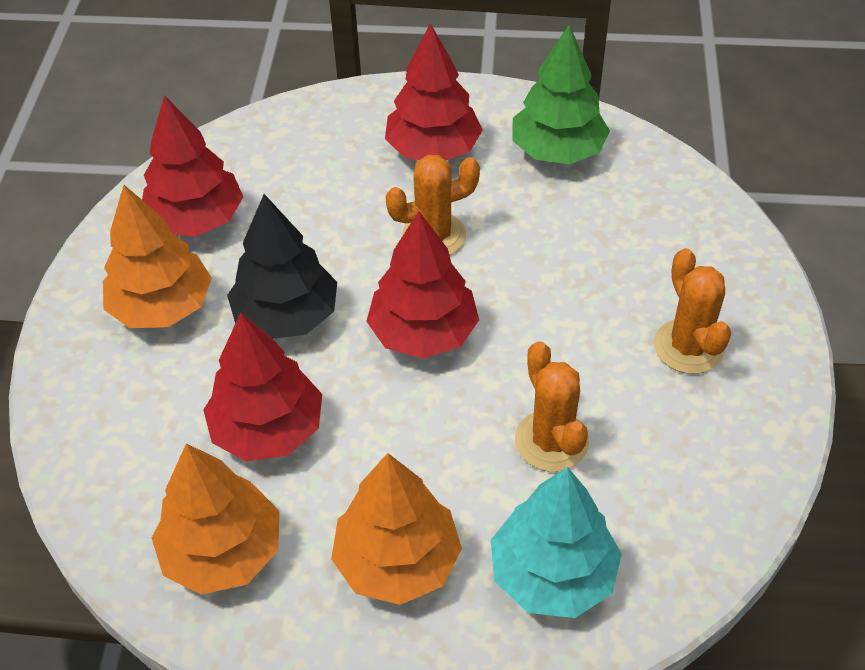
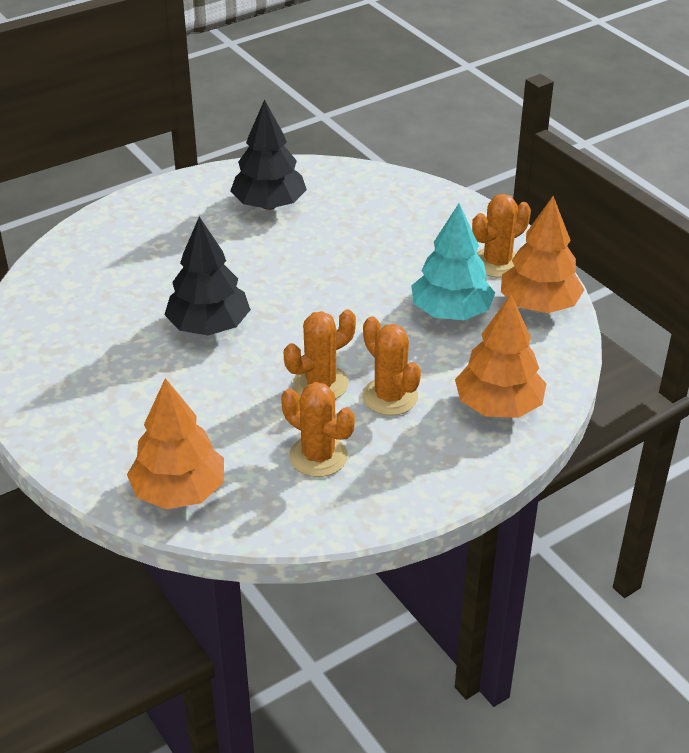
black tree: [227,194,337,339] = 1 -> [165,216,251,335] [230,99,307,210] = 2
green tree: [513,25,610,164] = 1 -> none = 0
orange cactus: [386,155,480,255] [515,341,589,472] [654,248,731,374] = 3 -> [281,382,355,477] [284,309,356,399] [362,316,421,416] [472,194,531,278] = 4
red tree: [142,95,243,237] [203,313,322,461] [366,211,479,359] [385,23,483,160] = 4 -> none = 0

